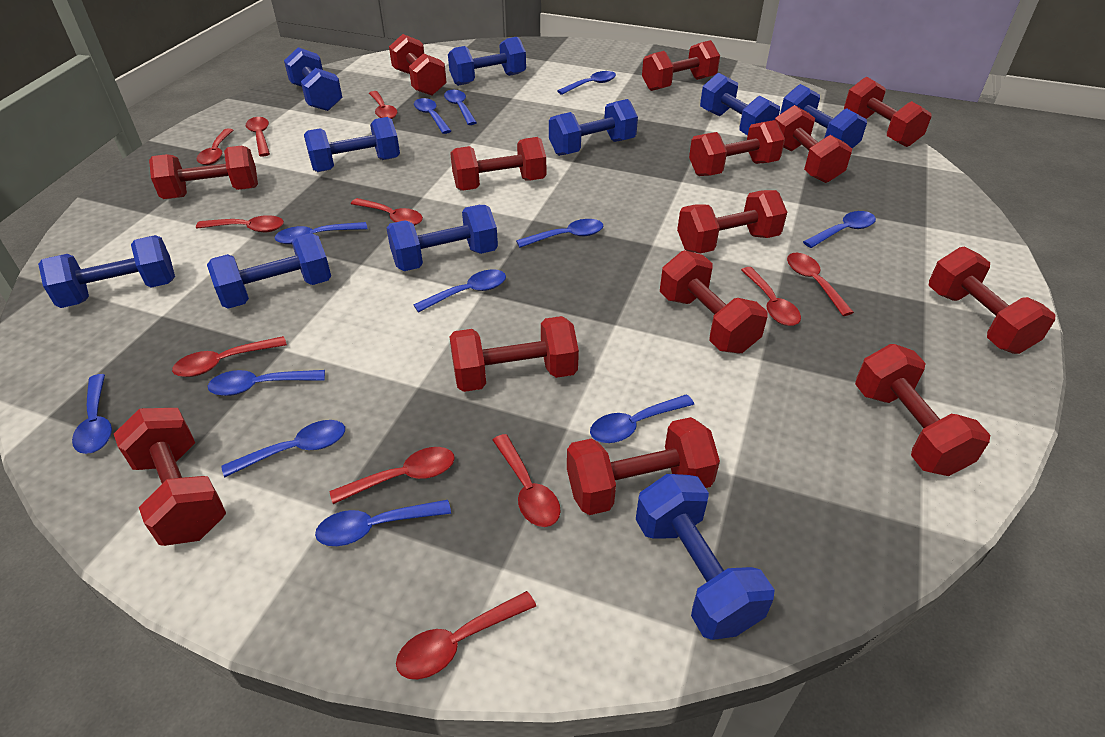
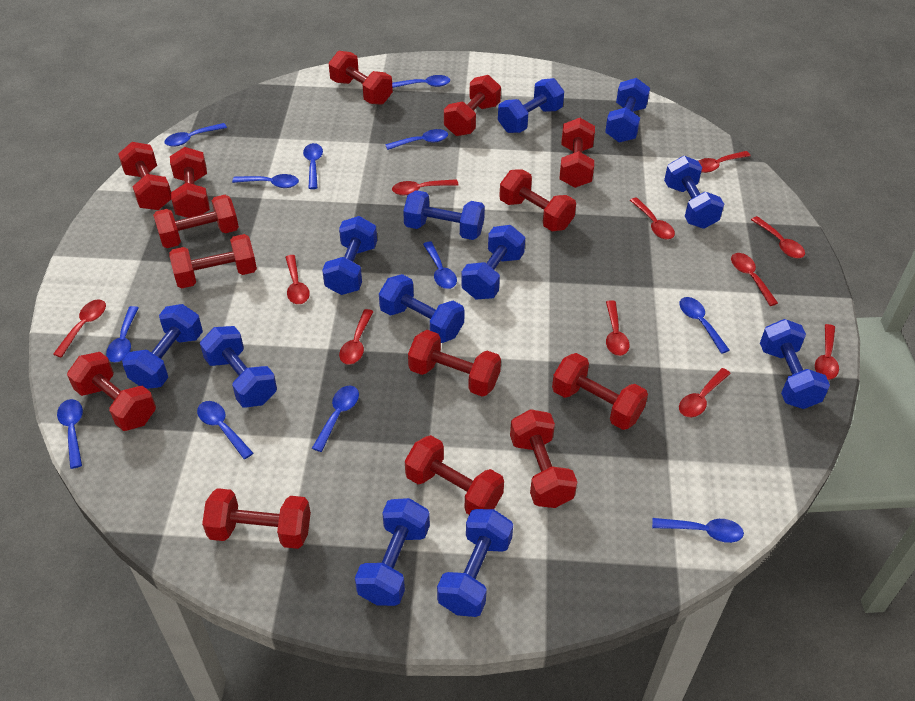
blue dumbbell: [38,235,175,308] [207,233,331,309] [284,47,342,111] [304,117,400,172] [386,205,498,271] [448,37,526,86] [549,99,638,156] [636,474,775,640] [700,73,780,135] [780,84,867,149] = 10 -> [122,304,203,389] [200,326,277,407] [322,216,377,295] [355,498,430,606] [379,274,465,343] [403,190,485,240] [437,509,513,617] [461,225,525,300] [498,78,564,133] [605,78,650,143] [664,156,724,229] [760,319,830,409] = 12

